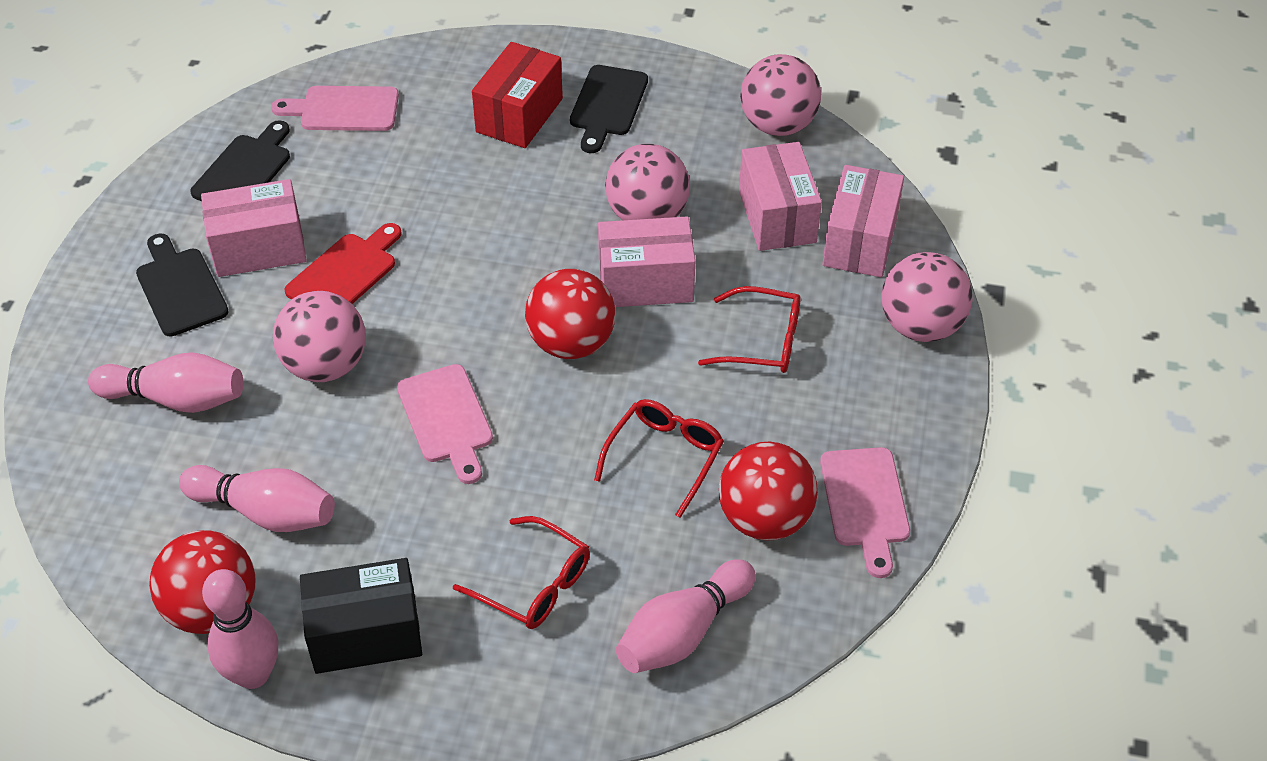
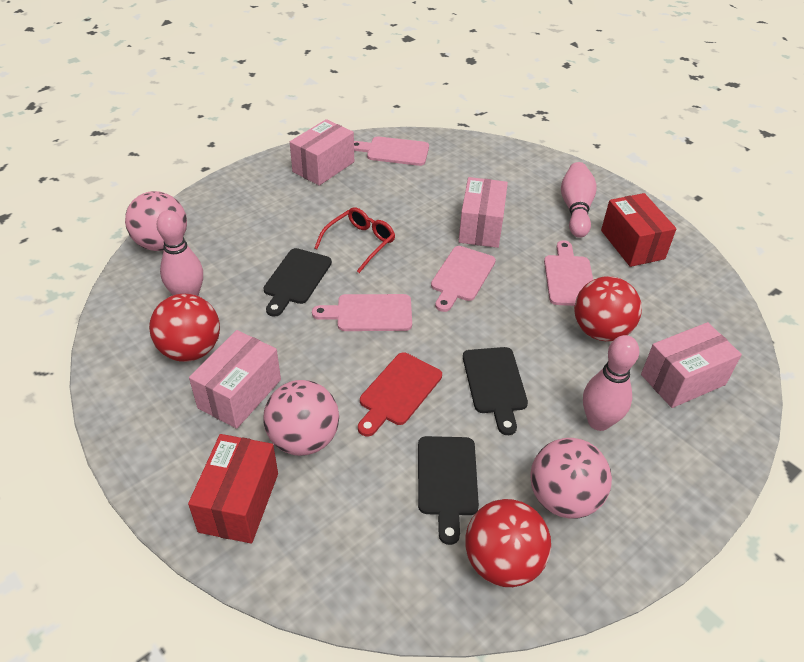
black box: [300,558,422,674] = 1 -> none = 0
pink ball: [273,291,366,382] [605,144,690,220] [740,54,821,136] [882,252,973,342] = 4 -> [125,191,187,251] [263,380,339,456] [530,438,612,519] = 3
pink bowling pin: [88,352,243,413] [179,465,335,532] [202,569,278,689] [616,559,756,673] = 4 -> [157,210,203,296] [561,162,597,238] [583,335,639,431] = 3
pink cutting board: [271,86,399,131] [397,364,493,484] [820,447,910,578] = 3 -> [312,294,412,331] [354,136,429,166] [431,246,496,312] [544,240,593,306] = 4
red box: [472,42,563,148] = 1 -> [188,434,278,544] [601,193,676,267] = 2
red glasses: [453,516,590,629] [594,399,724,518] [698,286,801,373] = 3 -> [314,207,395,273] = 1

